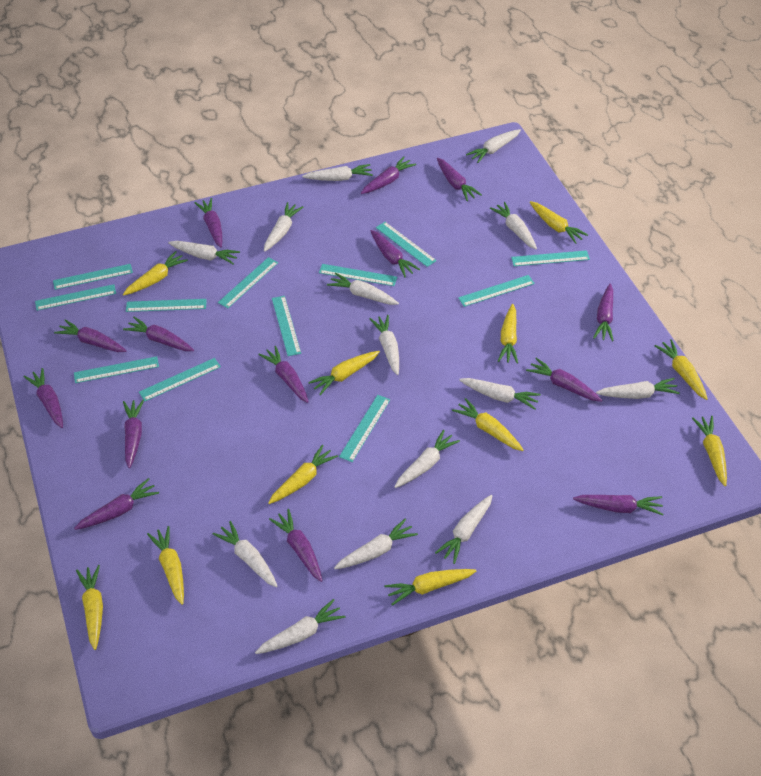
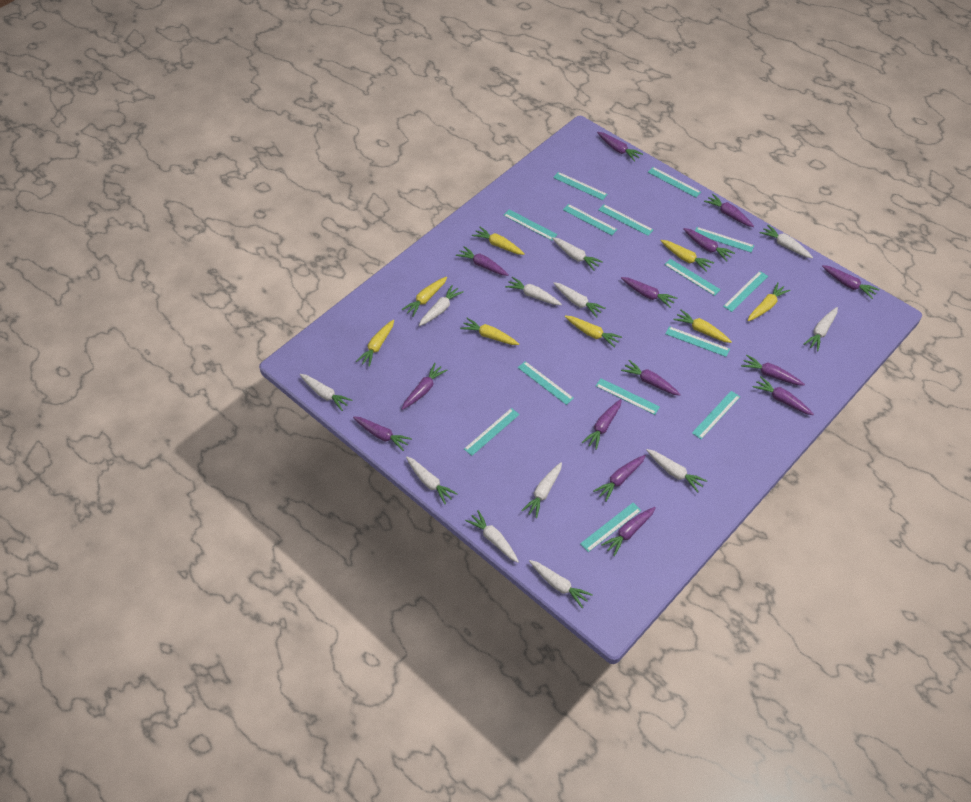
turquoise ruler: [35,284,116,311] [53,264,133,290] [74,356,159,383] [126,299,207,312] [139,358,221,401] [218,257,278,308] [272,296,301,356] [319,264,397,286] [339,395,390,462] [376,222,437,267] [458,275,535,307] [511,250,590,266] = 12 -> [464,408,520,456] [503,209,558,241] [518,361,574,405] [553,172,608,200] [563,204,618,235] [580,503,641,552] [596,378,660,415] [599,204,653,236] [648,167,701,198] [664,259,721,296] [665,326,730,357] [692,391,740,439] [695,227,754,252] [723,271,768,312] = 14
white carrot: [168,241,240,264] [212,521,278,587] [255,599,346,654] [264,202,303,252] [302,164,373,181] [327,272,399,305] [334,518,418,569] [370,315,399,375] [395,430,460,488] [435,495,493,564] [459,378,541,410] [466,129,521,163] [490,202,537,249] [596,378,680,399] = 14 -> [300,374,353,411] [406,457,458,504] [419,285,464,326] [465,510,519,563] [505,277,562,305] [521,462,562,518] [529,560,593,608] [552,237,603,271] [554,282,606,318] [647,449,707,492] [759,225,813,258] [803,307,838,351] = 12
yellow carrot: [76,565,103,650] [123,251,188,295] [147,526,184,605] [268,444,338,504] [308,351,380,395] [385,569,476,606] [452,398,524,451] [498,304,518,363] [530,201,588,244] [655,339,708,400] [692,416,727,486] = 11 -> [356,320,394,367] [402,277,447,317] [460,318,519,345] [472,226,524,255] [565,316,622,348] [660,240,714,272] [673,310,732,343] [748,282,790,321] = 8

